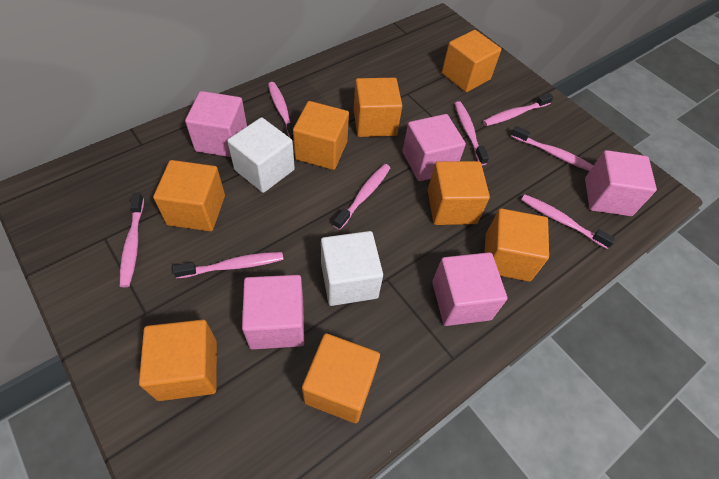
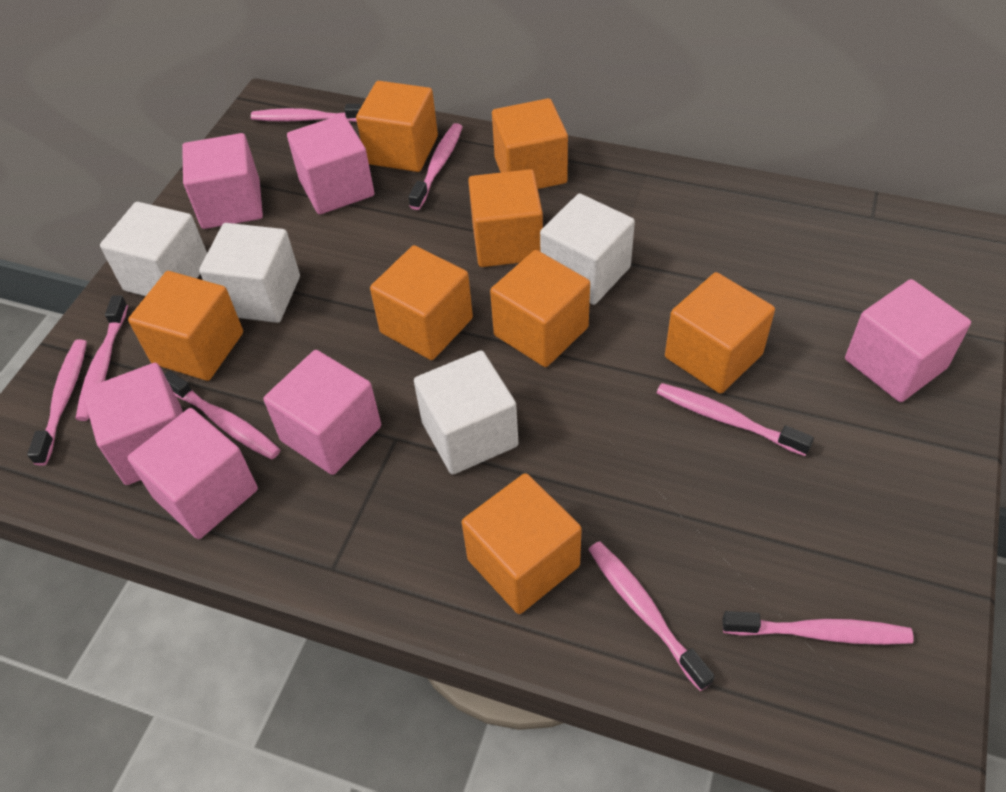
pink cube: [185,91,247,157] [242,275,304,350] [403,114,466,181] [432,252,507,326] [585,150,657,216] = 5 -> [83,363,183,485] [127,408,258,539] [182,133,263,229] [264,350,381,475] [287,115,374,214] [845,279,971,402] = 6
white cube: [227,117,295,193] [321,231,383,306] = 2 -> [100,202,207,296] [199,223,300,323] [414,350,518,474] [540,194,635,305] = 4

